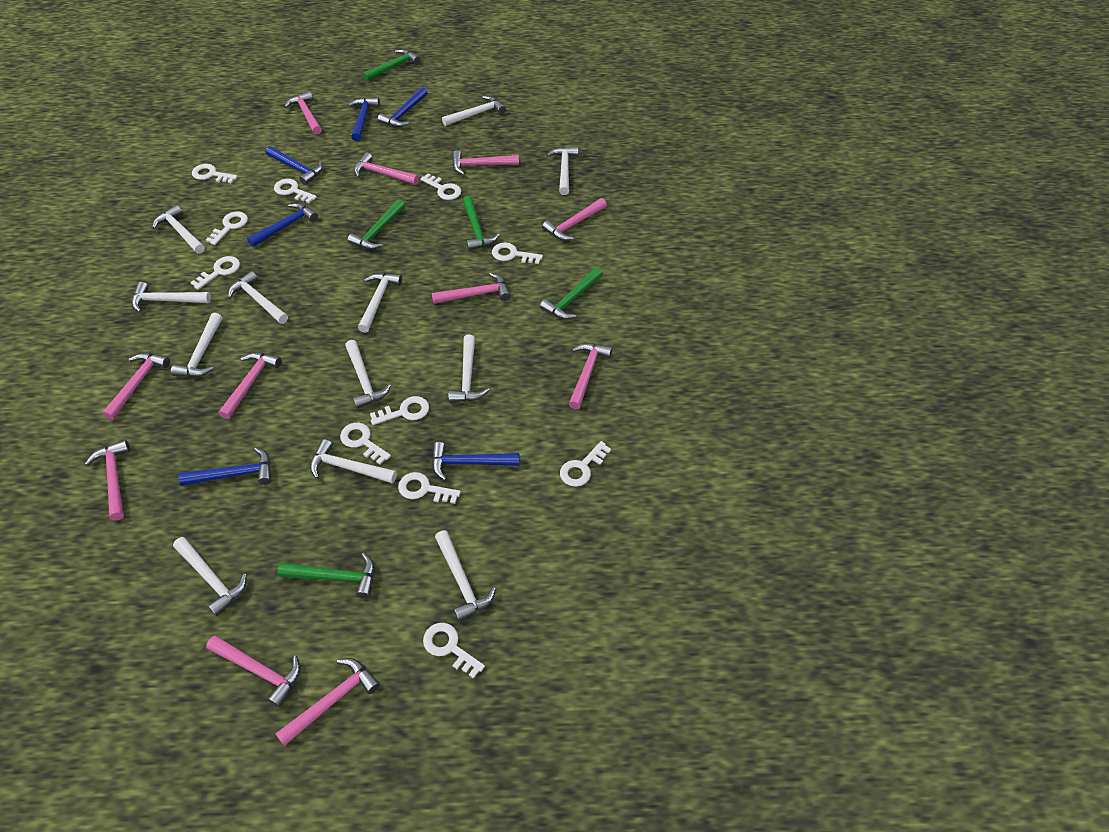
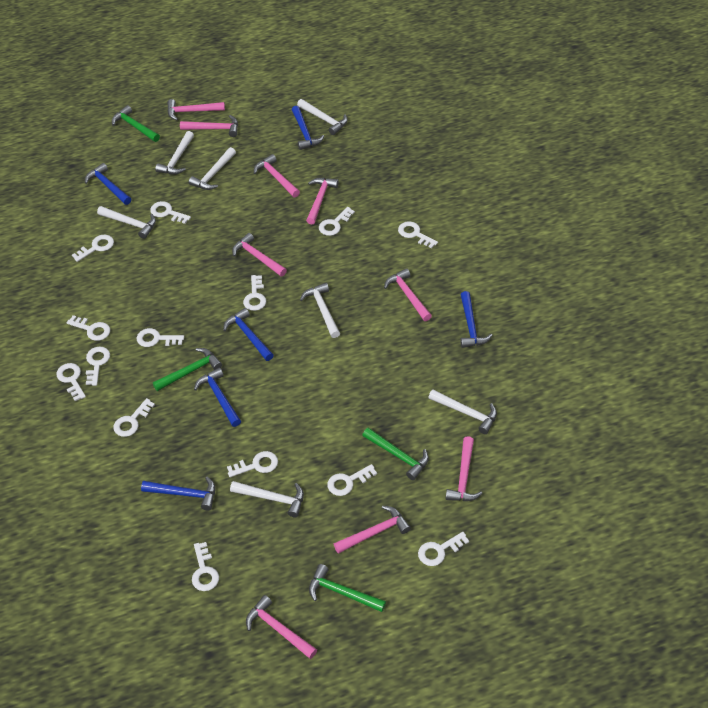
green hammer: [278,553,375,598] [347,200,405,250] [363,49,421,81] [463,196,500,251] [540,267,603,320] = 5 -> [112,105,160,142] [153,348,222,391] [309,564,386,612] [362,428,429,480] = 4
pink hammer: [85,440,130,520] [102,353,170,420] [206,636,300,707] [218,352,282,419] [275,658,380,746] [284,91,322,135] [354,152,419,185] [432,273,510,304] [452,150,519,175] [542,198,607,241] [569,343,612,409] = 11 -> [167,99,225,120] [180,115,238,137] [232,233,287,277] [246,595,317,659] [254,154,300,198] [306,178,339,224] [334,506,411,554] [384,268,432,321] [446,436,483,501] = 9
white hammer: [132,282,211,312] [152,205,205,254] [171,313,222,377] [173,537,247,616] [228,271,288,324] [310,439,397,484] [345,340,391,409] [358,273,402,333] [435,530,496,622] [442,96,506,126] [448,335,489,403] [547,146,579,195] = 12 -> [97,206,156,239] [155,131,194,175] [189,147,236,190] [230,481,304,518] [297,99,348,135] [300,283,340,338] [428,389,497,434] = 7
white key: [190,256,240,290] [192,164,238,184] [206,211,248,245] [274,179,317,203] [340,423,391,465] [370,396,429,425] [398,472,461,504] [420,173,461,200] [423,623,485,679] [492,243,543,264] [560,441,611,487] = 11 -> [56,363,86,401] [67,315,110,341] [72,235,114,262] [86,347,110,386] [113,398,155,437] [137,328,184,347] [150,201,191,224] [192,542,219,591] [227,451,278,477] [243,275,266,311] [319,207,355,236] [327,464,377,496] [398,221,438,249] [418,532,469,566] = 14

